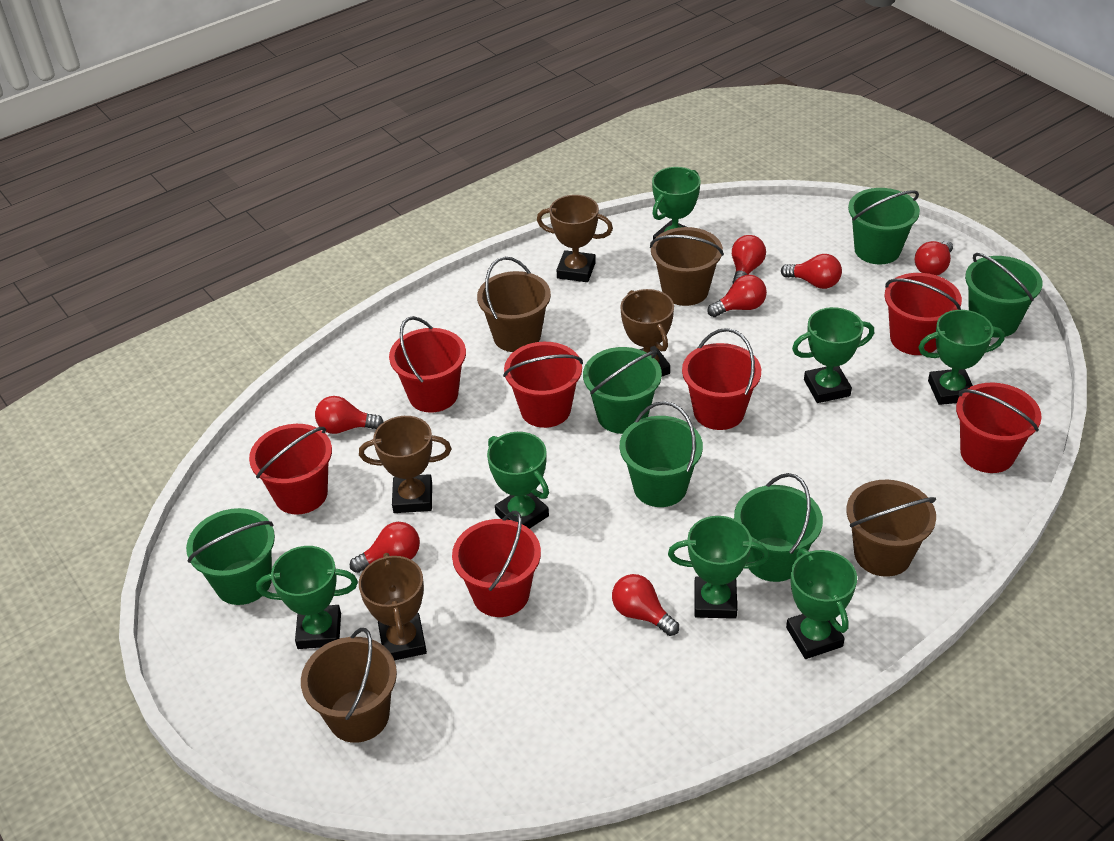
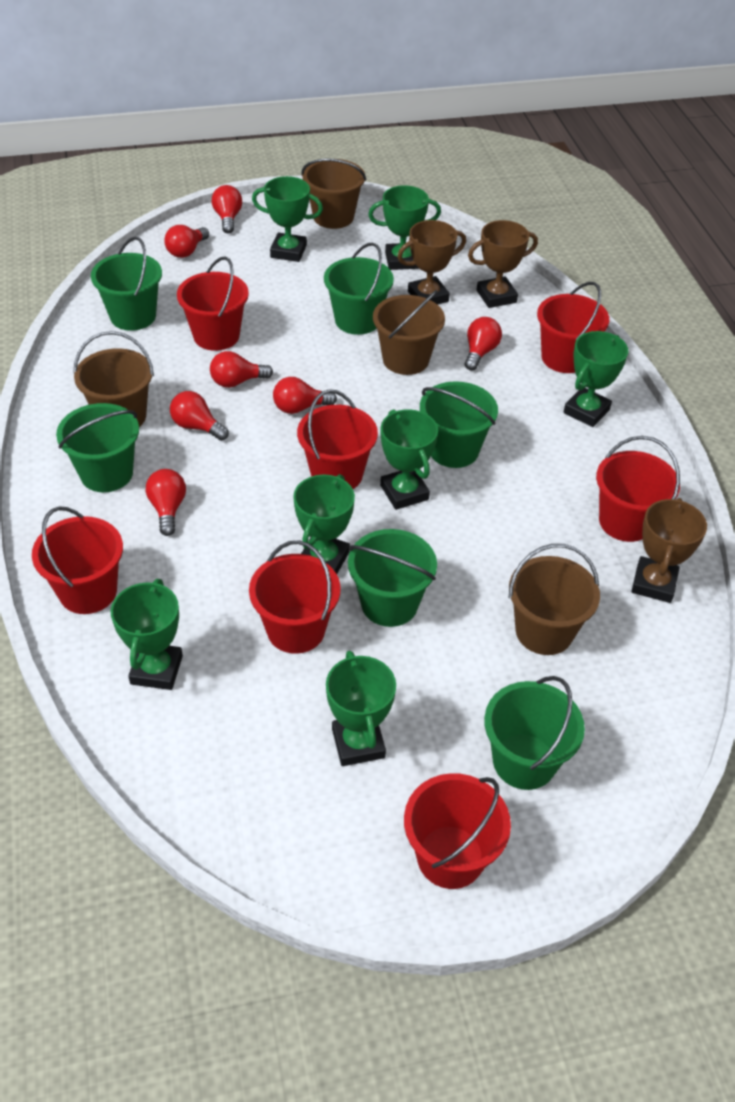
brown trophy: [359,416,451,513] [359,553,427,660] [537,195,613,282] [620,289,674,376] = 4 -> [397,220,466,305] [468,220,538,308] [632,498,707,603] = 3

